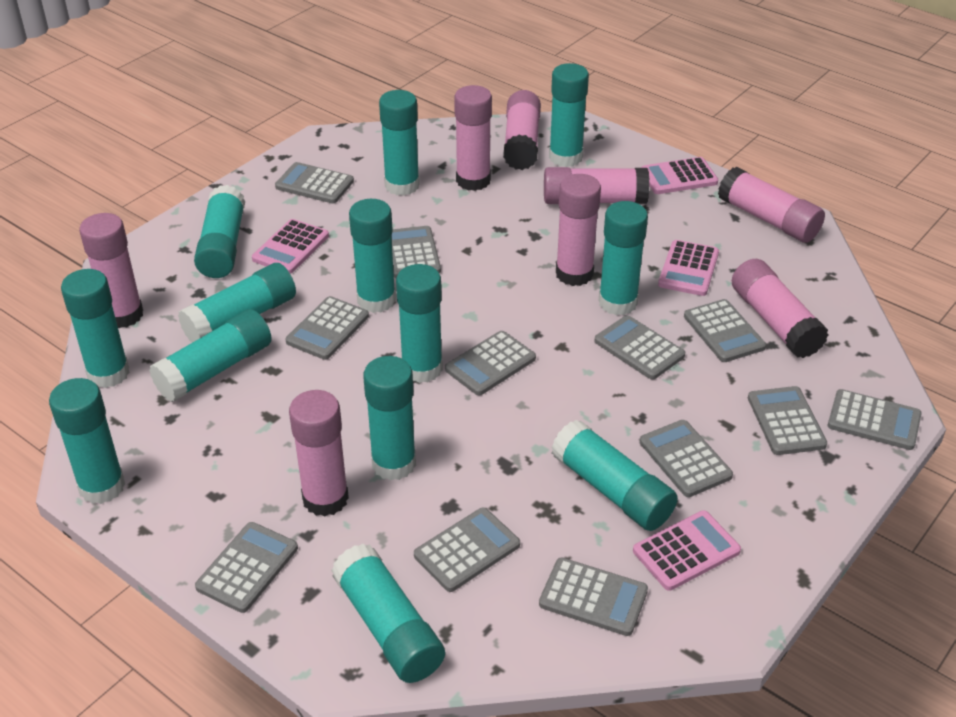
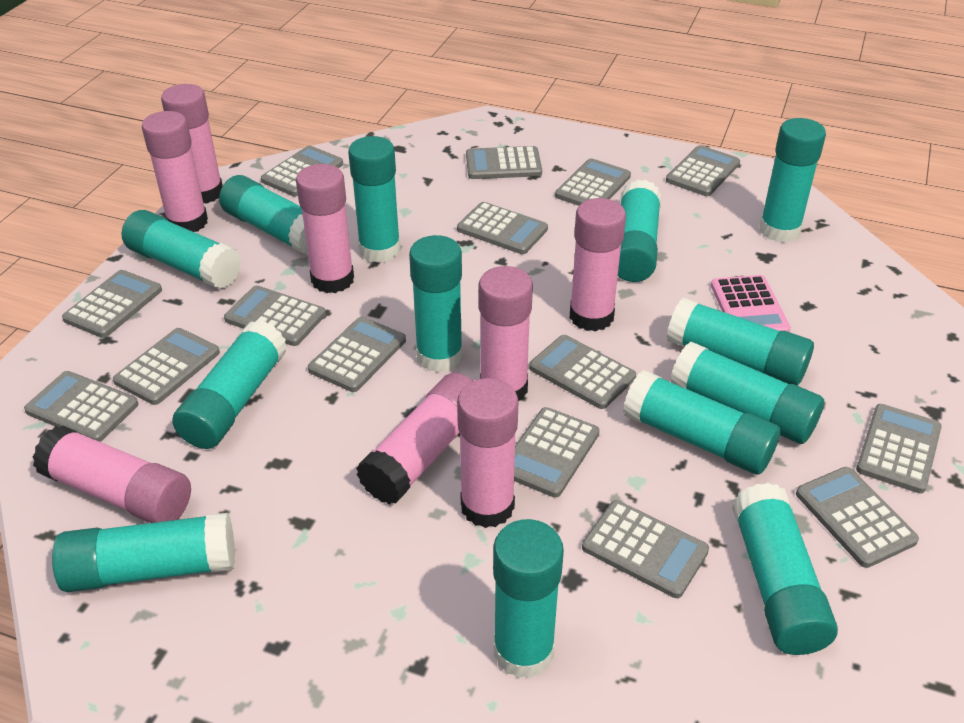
grey calculator: [195,522,298,613] [275,162,354,203] [286,296,369,360] [391,226,441,278] [414,507,520,592] [445,331,536,395] [539,558,648,636] [594,315,685,380] [640,420,733,497] [684,299,766,362] [748,386,827,455] [828,389,922,450] = 12 -> [24,371,138,442] [62,270,162,338] [113,328,220,405] [224,285,326,346] [261,145,343,196] [308,317,406,392] [457,202,548,254] [466,146,542,179] [514,407,599,498] [529,335,636,409] [555,158,631,206] [582,500,709,598] [666,145,740,196] [796,467,919,568] [856,404,942,493] = 15
pink calculator: [252,219,329,274] [633,510,741,591] [641,157,718,194] [658,240,719,296] = 4 -> [711,275,791,332] = 1

